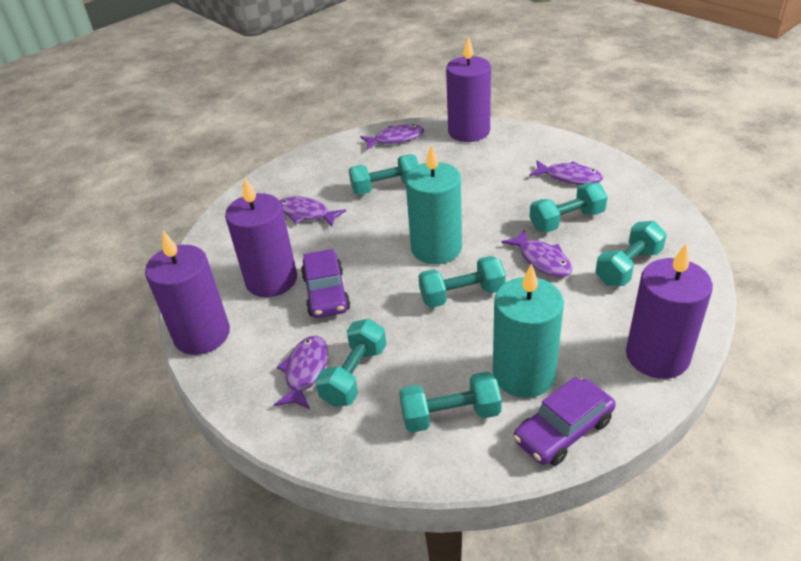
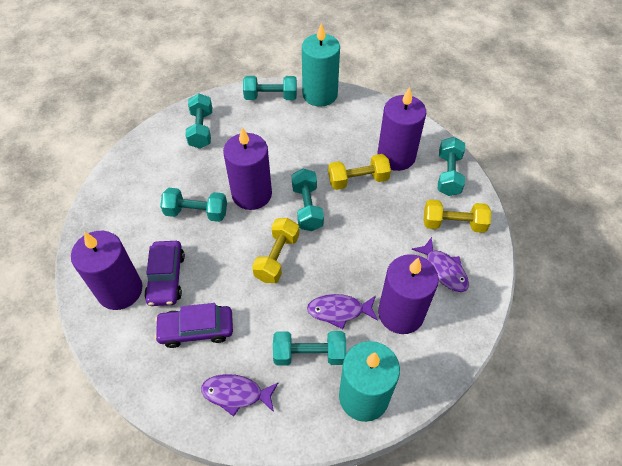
purple fish: [274,336,328,409] [279,196,346,227] [360,124,424,150] [502,230,572,277] [529,160,603,185] = 5 -> [201,374,279,417] [307,294,378,329] [412,237,469,292] = 3
yellow dumbbell: none = 0 -> [252,218,299,283] [328,154,391,190] [424,200,491,233] = 3

